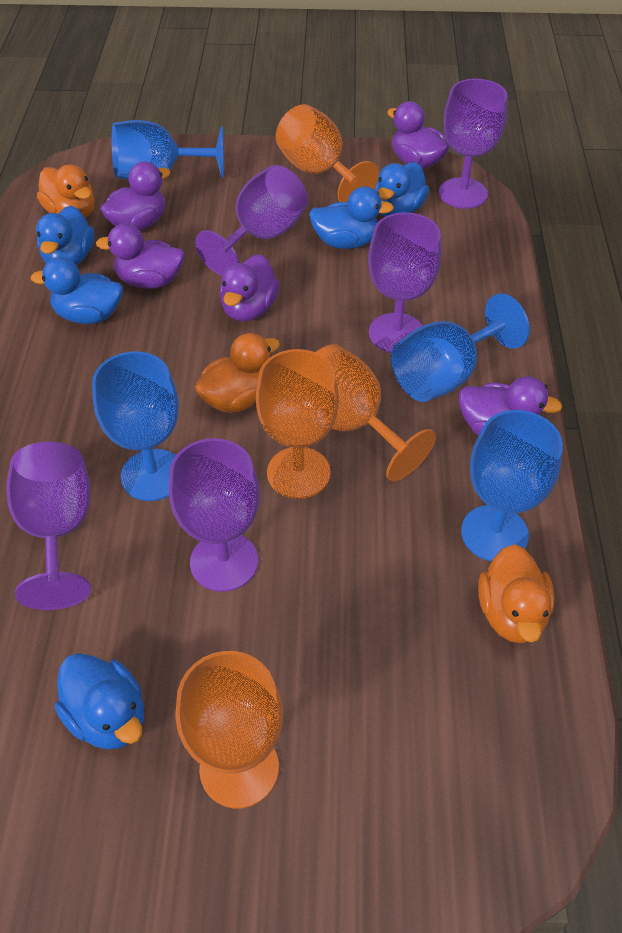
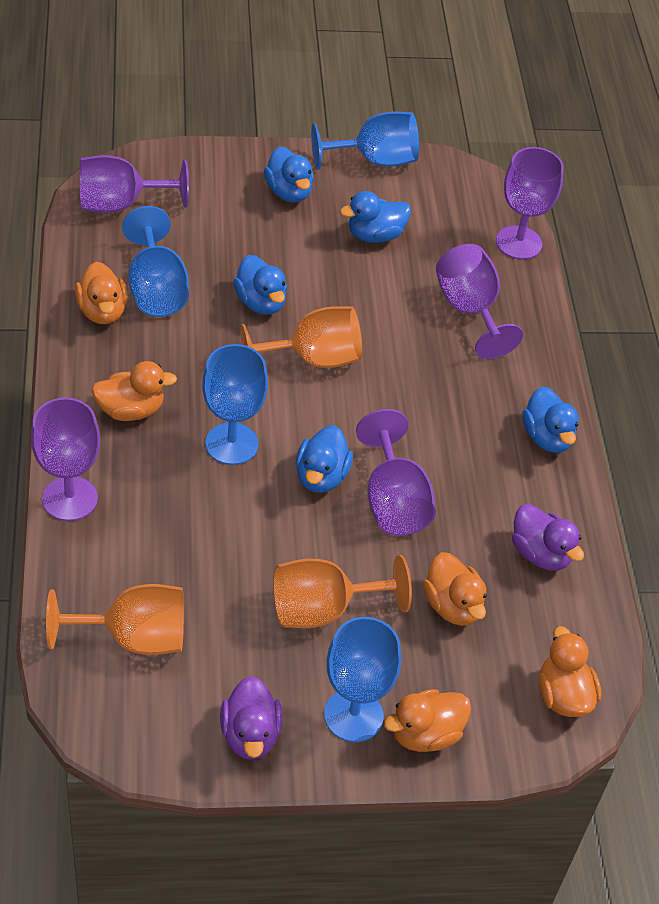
orange duck: [37,164,95,218] [195,333,280,413] [478,544,555,643] = 3 -> [75,262,128,324] [91,361,177,421] [384,689,471,752] [423,552,487,626] [539,626,601,717] = 5
orange goblet: [176,651,283,808] [256,349,339,499] [276,104,379,202] [315,344,436,481] = 4 -> [46,584,184,655] [241,306,362,368] [273,555,412,628] = 3
purple duck: [96,223,185,289] [100,161,171,230] [220,254,280,321] [387,101,449,169] [459,376,562,435] = 5 -> [220,676,283,760] [512,504,584,571] = 2

